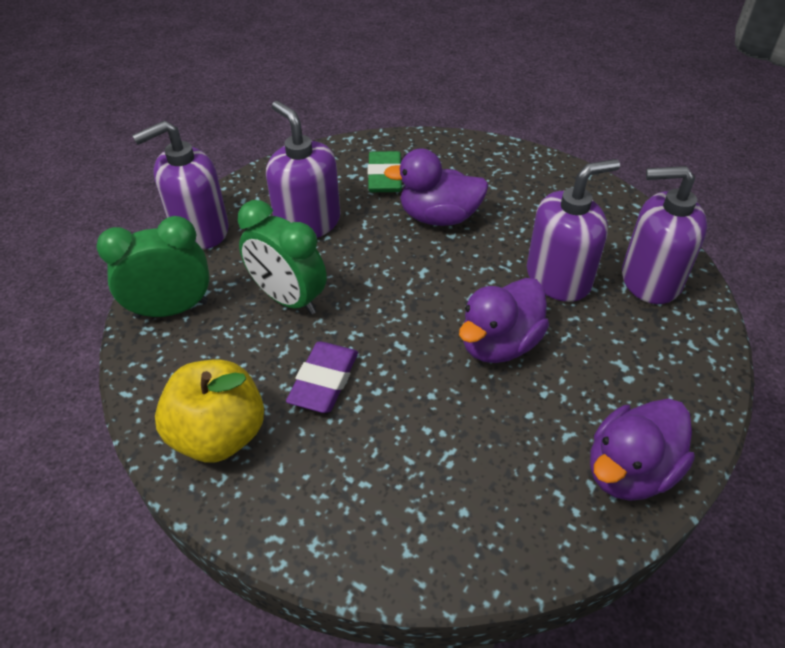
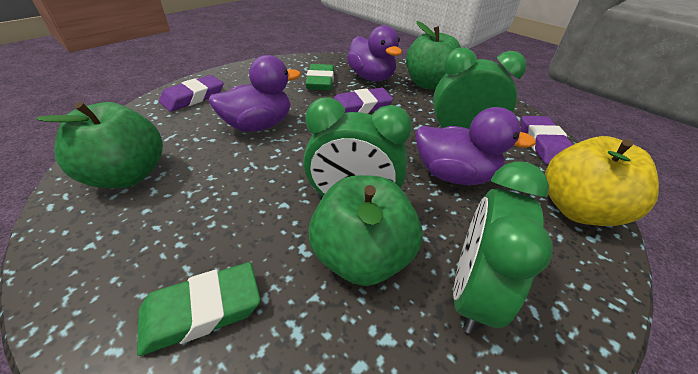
green apple: none = 0 -> [36,102,163,188] [309,175,422,286] [406,21,461,90] = 3
green clock: [96,216,210,318] [238,200,327,315] = 2 -> [304,97,412,199] [433,48,526,129] [453,161,553,334] = 3
green eraser: [368,151,402,192] = 1 -> [137,262,260,356] [305,64,334,90] = 2
purple eraser: [286,342,358,413] = 1 -> [159,75,224,112] [333,88,393,114] [521,116,573,165] = 3
purple soap dispenser: [132,121,229,249] [266,101,340,238] [527,159,620,302] [622,166,707,304] = 4 -> none = 0

